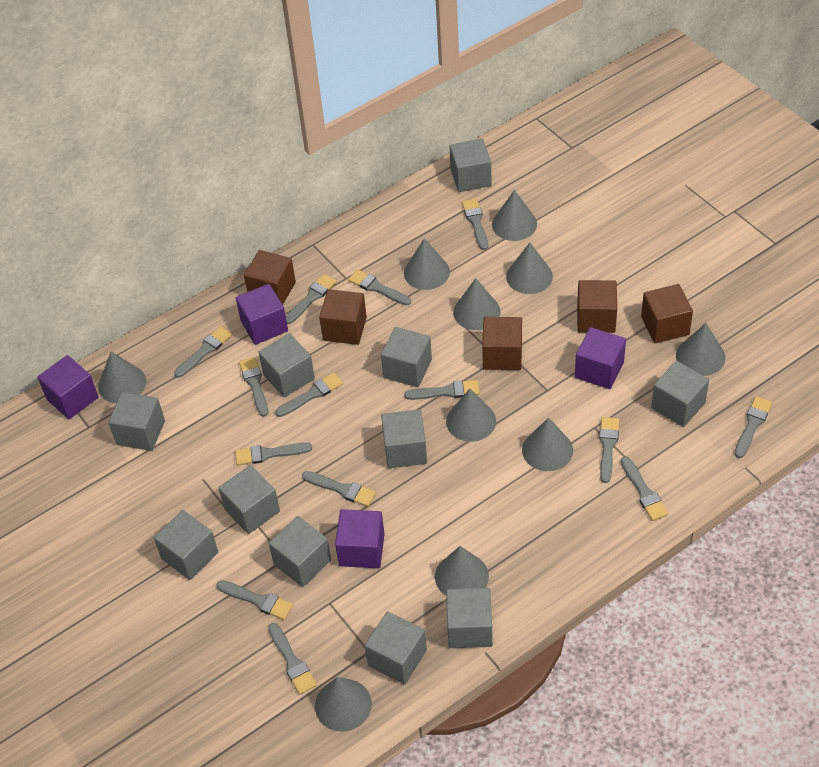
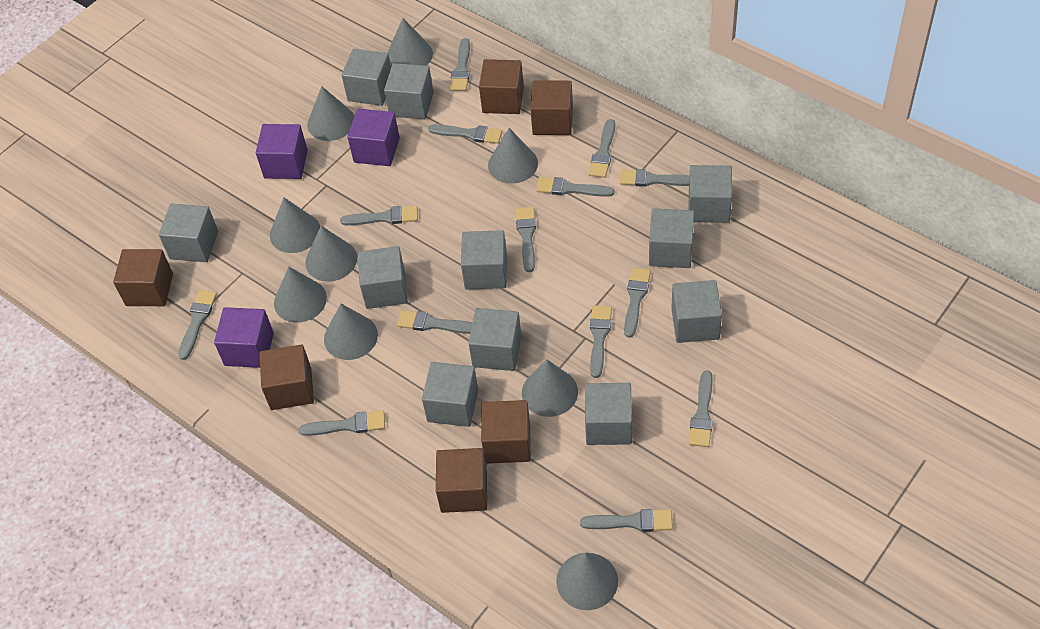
brown cube: [244,250,296,305] [319,289,367,345] [482,317,522,370] [577,280,617,333] [641,284,693,343] = 5 -> [113,249,173,306] [259,344,314,410] [436,448,487,513] [479,59,524,114] [481,400,531,464] [530,81,573,135] = 6
grey cone: [98,351,146,403] [315,677,372,732] [404,238,450,290] [435,546,489,596] [446,389,496,442] [453,278,501,330] [492,190,537,241] [506,243,553,294] [522,418,573,471] [676,323,725,376] = 10 -> [270,198,320,253] [274,267,327,323] [306,226,357,282] [307,86,354,141] [324,304,378,360] [387,18,433,66] [488,128,538,184] [522,360,578,417] [556,553,618,610] = 9
purple cube: [37,355,99,419] [236,284,288,345] [335,509,385,568] [575,327,626,389] = 4 -> [214,307,274,368] [256,124,308,179] [347,108,400,166] = 3

